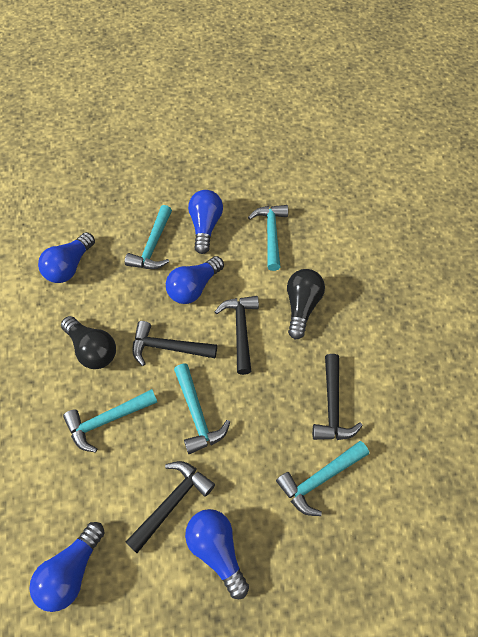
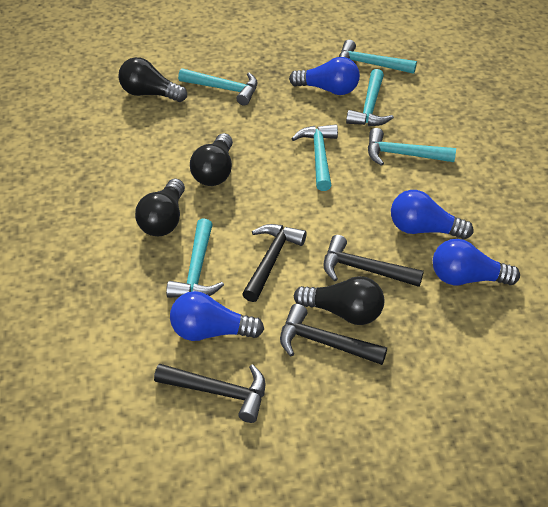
black light bulb: [61,316,116,369] [287,269,325,339] = 2 -> [118,57,187,102] [135,179,185,236] [190,133,233,186] [294,276,384,325] = 4
blue light bulb: [29,522,105,612] [38,232,95,283] [166,256,224,304] [185,509,249,599] [188,190,223,254] = 5 -> [170,291,264,341] [289,57,360,95] [391,190,473,239] [433,239,520,285] = 4
turquoise hammer: [63,389,157,453] [125,205,172,269] [174,364,230,454] [248,205,288,271] [276,441,369,516] = 5 -> [166,219,224,298] [178,68,257,106] [291,124,338,191] [339,40,417,74] [346,69,394,126] [368,128,456,166] = 6

